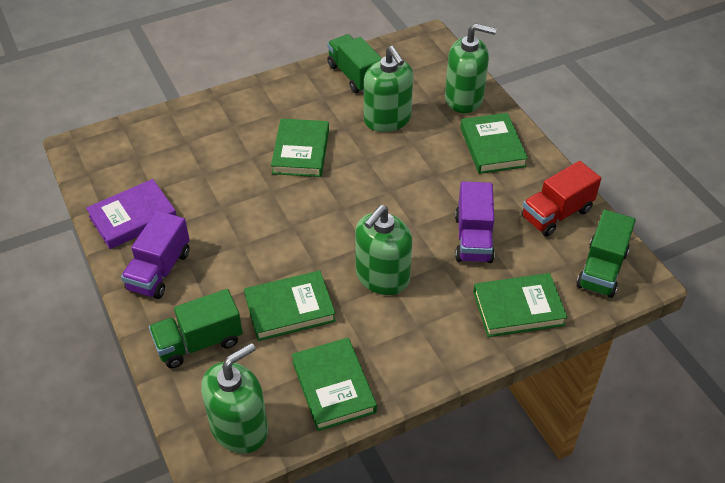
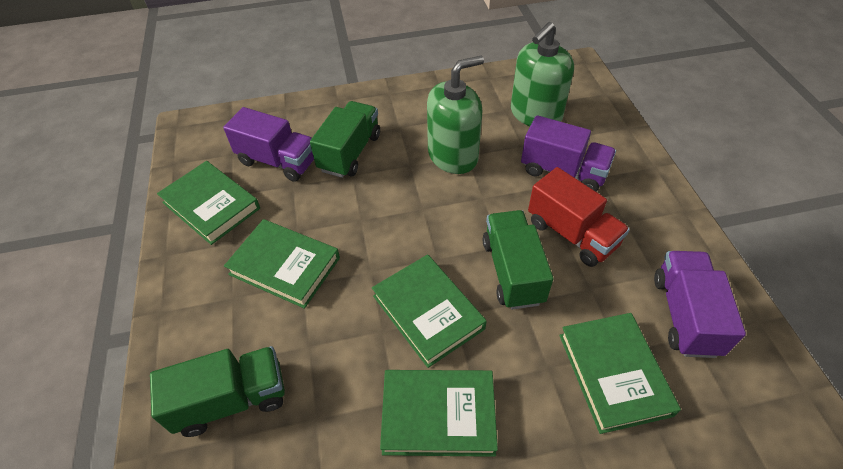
green soap dispenser: [201,343,268,454] [355,205,412,295] [364,46,414,132] [445,23,496,113] = 4 -> [427,56,484,174] [511,22,574,126] = 2
purple book: [86,179,177,249] = 1 -> none = 0
purple truck: [121,211,190,299] [455,181,495,263] = 2 -> [223,107,314,182] [521,115,616,192] [654,251,746,358] = 3

